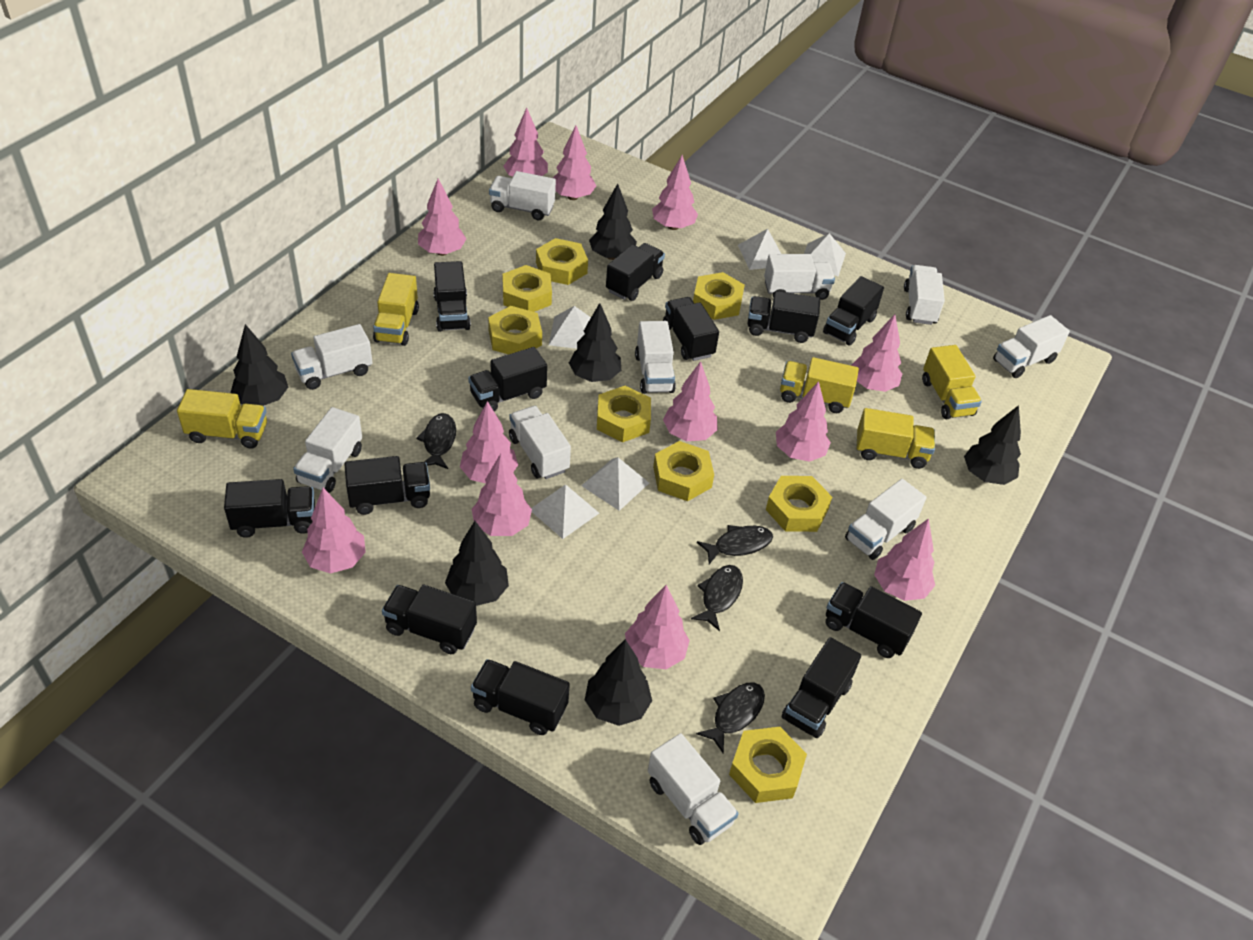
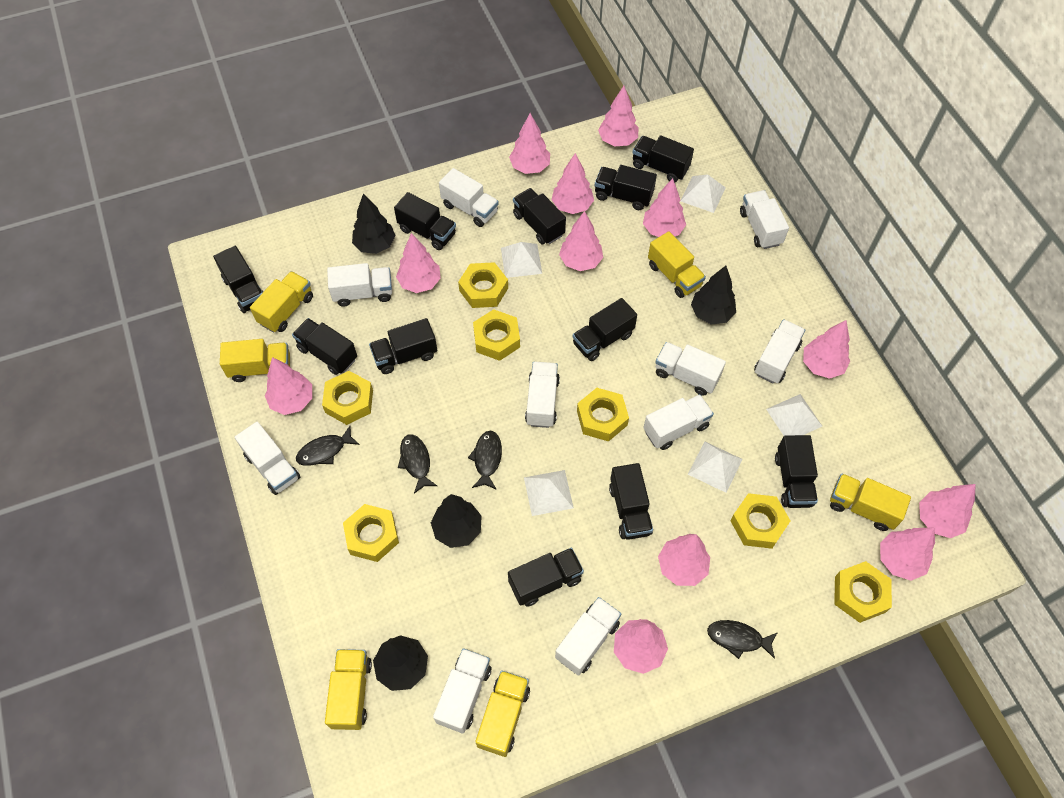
black tree: [231,324,288,406] [445,521,509,606] [569,303,621,382] [585,639,652,726] [589,183,637,260] [964,405,1021,485] = 6 -> [352,194,396,254] [373,635,428,691] [431,494,482,548] [691,266,736,325] = 4
black truck: [224,479,315,538] [344,456,430,515] [382,585,477,654] [433,261,471,332] [468,347,547,412] [471,659,570,735] [606,243,665,301] [663,297,719,361] [748,291,820,343] [782,637,861,738] [823,276,884,346] [826,582,922,658] = 12 -> [213,246,264,313] [292,318,357,375] [369,318,437,374] [394,192,456,250] [508,548,584,607] [513,188,566,244] [573,298,637,361] [595,165,657,210] [609,463,653,540] [632,135,694,183] [775,435,818,508] = 11
yellow nut: [488,306,542,354] [503,265,552,312] [536,238,588,285] [597,386,651,442] [653,441,714,501] [693,272,745,320] [729,727,807,803] [766,476,832,532] = 8 -> [322,371,373,425] [343,504,399,562] [458,262,508,308] [473,309,520,361] [577,388,629,441] [730,493,791,549] [834,561,892,623] = 7
yellow truck: [177,389,267,449] [373,273,419,346] [780,357,859,413] [856,408,935,469] [922,345,982,420] = 5 -> [220,339,290,382] [250,271,313,333] [325,649,372,730] [475,670,530,757] [648,231,706,298] [830,474,911,531] = 6

